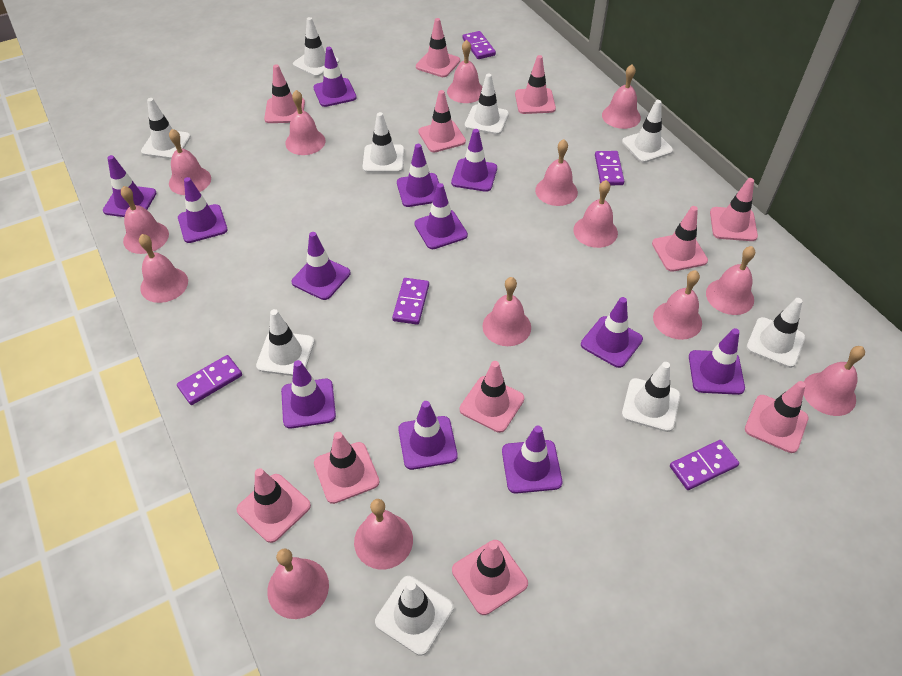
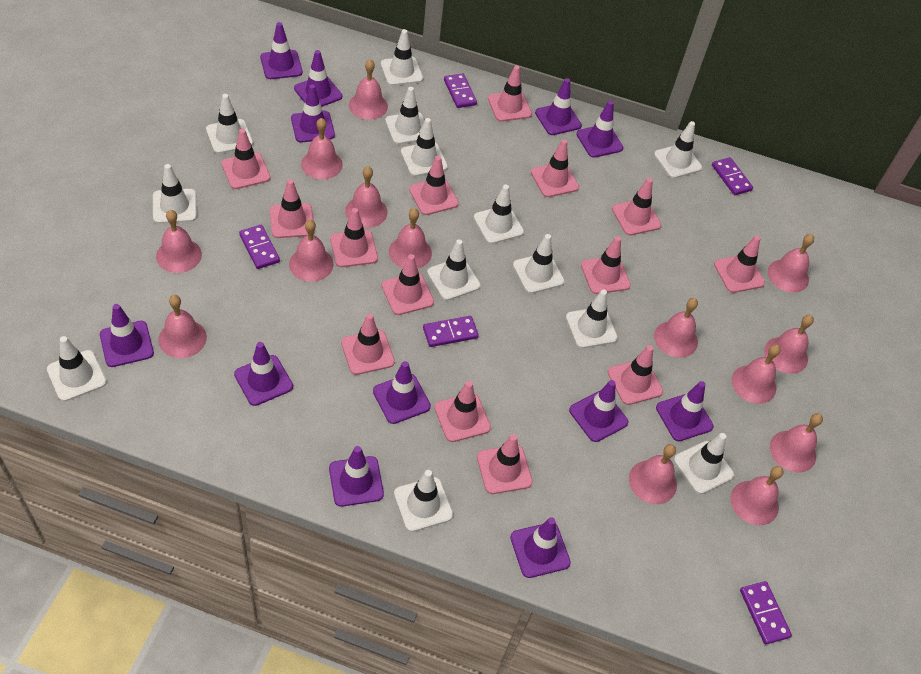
pink traffic cone: [237,468,311,543] [264,64,305,123] [314,432,379,504] [416,18,460,77] [418,90,466,153] [452,540,528,615] [460,361,524,433] [515,55,556,114] [652,206,708,272] [710,178,758,241] [745,381,809,453] = 11 -> [221,129,271,189] [270,179,315,238] [330,208,378,267] [341,314,395,375] [382,254,434,315] [409,156,459,215] [434,381,491,442] [477,434,533,494] [488,65,532,122] [531,139,579,197] [581,236,631,294] [608,345,663,405] [612,178,661,236] [714,235,765,293] = 14
white traffic cone: [141,98,191,159] [256,309,314,376] [293,17,339,77] [363,112,404,173] [375,576,453,656] [465,74,509,135] [622,100,673,163] [622,362,680,432] [746,298,805,368] = 9 -> [47,336,107,401] [153,164,197,224] [206,94,253,154] [381,29,423,86] [385,87,425,144] [394,470,454,532] [401,118,448,176] [427,239,481,301] [474,185,524,244] [513,234,565,294] [566,290,618,348] [654,121,702,178] [674,433,734,494] = 13

